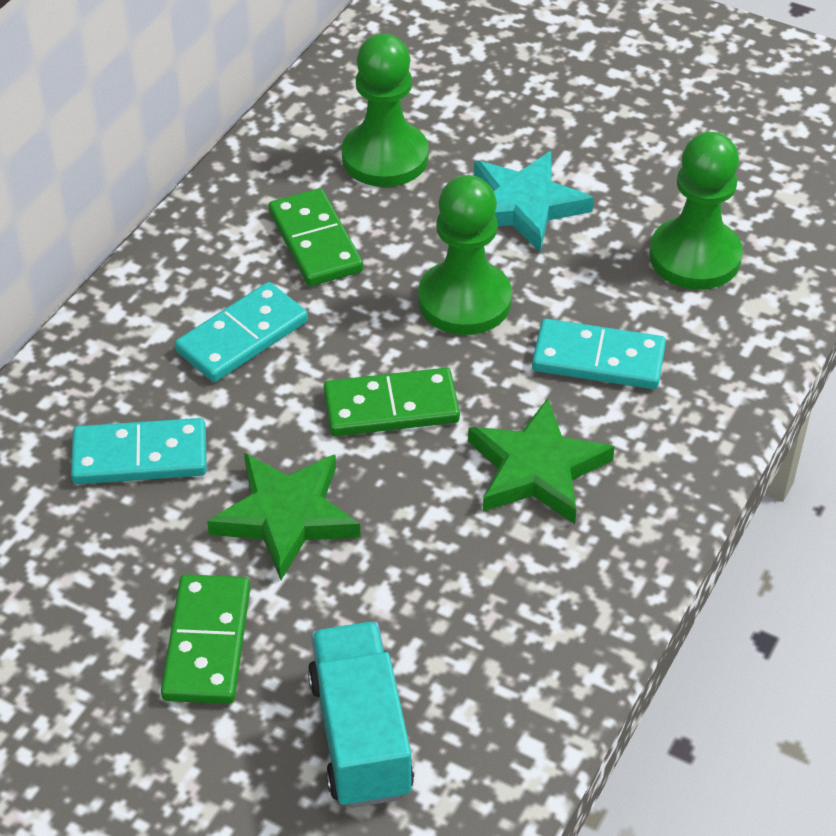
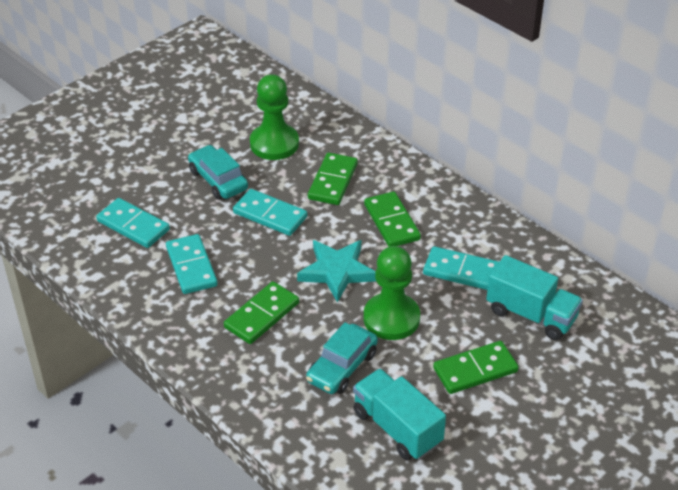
green domino: [161,574,250,704] [269,188,363,286] [324,368,460,436] = 3 -> [224,281,299,344] [308,153,358,205] [364,191,421,247] [433,341,519,394] = 4
green pawn: [341,34,429,187] [418,175,512,335] [649,132,743,290] = 3 -> [250,74,299,160] [364,246,420,340] = 2
green star: [207,453,361,580] [468,398,615,524] = 2 -> none = 0
turquoise car: none = 0 -> [188,145,248,200] [306,322,378,394] = 2
turquoise domino: [71,418,207,484] [175,282,308,382] [532,319,666,389] = 3 -> [96,198,170,248] [166,234,218,294] [233,189,307,236] [423,246,499,290] = 4
turquoise truck: [308,622,414,808] = 1 -> [353,369,446,460] [486,255,583,340] = 2

